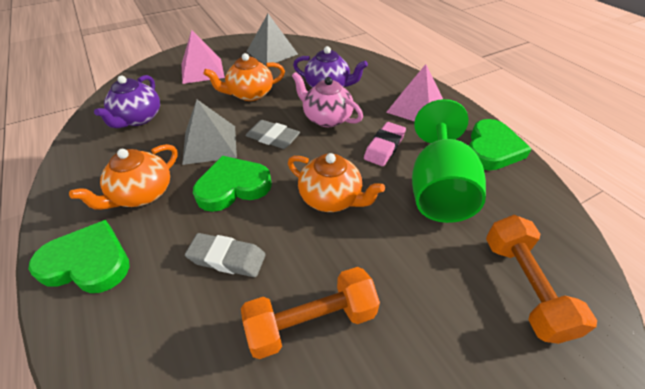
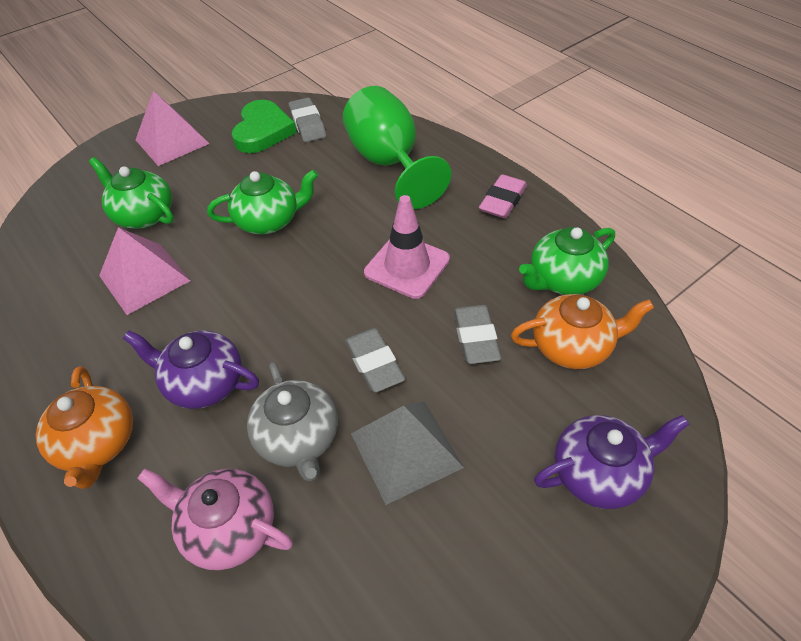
green heart: [28,220,130,293] [193,156,272,212] [469,119,532,170] = 3 -> [232,100,297,153] = 1
green teapot: none = 0 -> [89,157,174,229] [207,170,318,234] [519,227,615,295] = 3
grey eraser: [185,233,266,277] [245,120,300,149] = 2 -> [289,98,326,142] [345,328,405,393] [454,305,501,364] = 3
grey pyramid: [182,100,237,165] [247,14,298,65] = 2 -> [351,401,464,505] = 1
grey teapot: none = 0 -> [247,362,338,481] = 1
orange dumbbell: [241,267,380,359] [486,215,597,344] = 2 -> none = 0
orange teapot: [69,144,178,210] [204,53,285,101] [288,153,385,212] = 3 -> [36,366,133,489] [511,294,654,369] = 2
pink traffic cone: none = 0 -> [364,195,450,299] = 1

